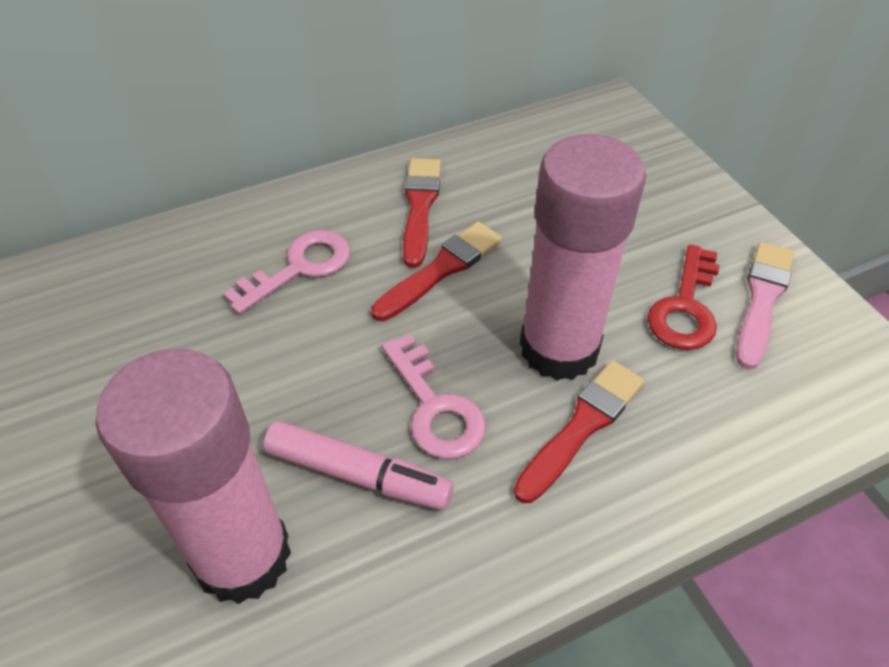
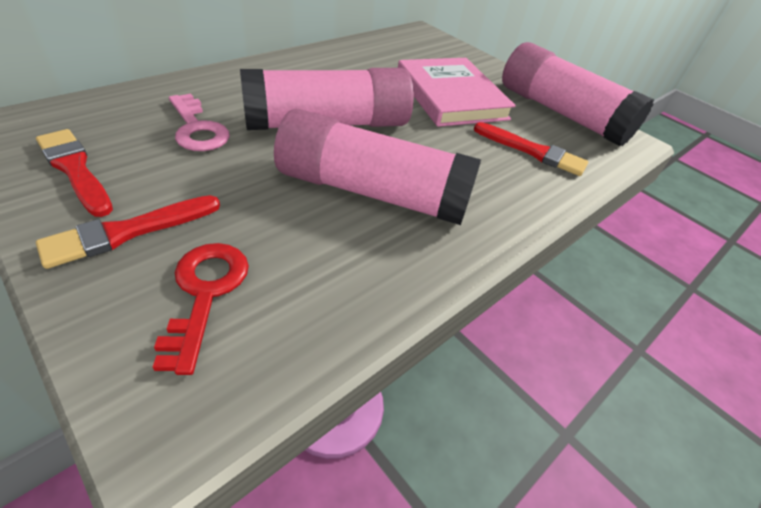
pink book: none = 0 -> [398,58,516,127] = 1
pink brush: [736,242,794,370] = 1 -> none = 0
pink glue stick: [95,348,291,604] [520,134,646,381] = 2 -> [240,68,414,130] [274,109,481,225] [502,42,654,146] = 3
pink key: [223,230,350,314] [382,334,486,459] = 2 -> [169,94,230,151] = 1
pink marker: [263,421,453,510] = 1 -> none = 0

